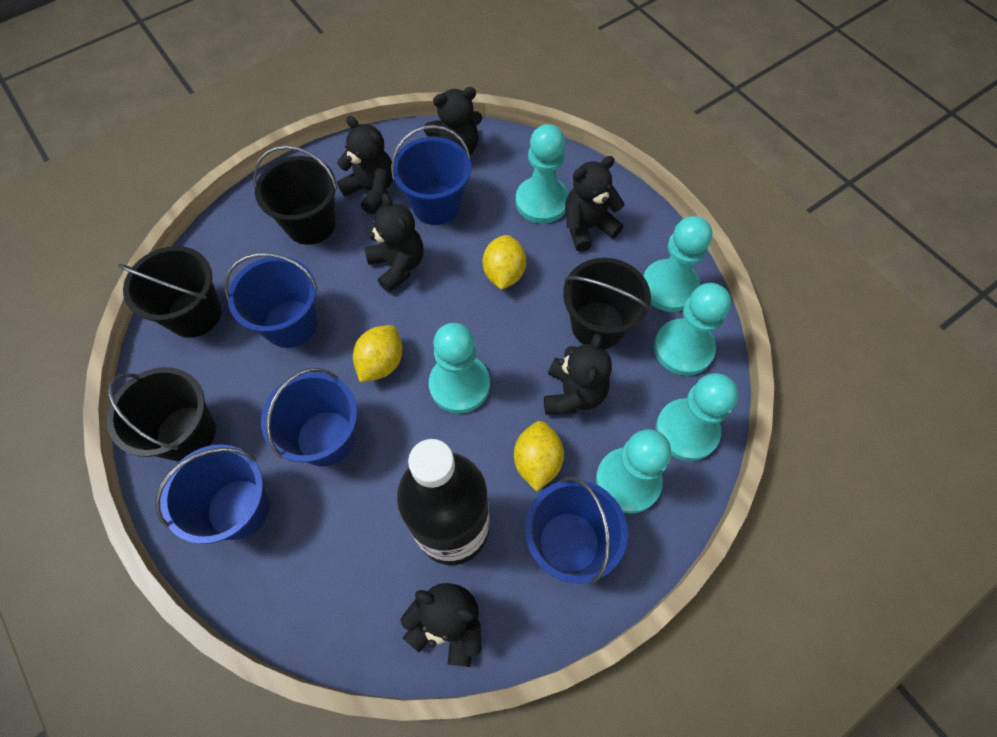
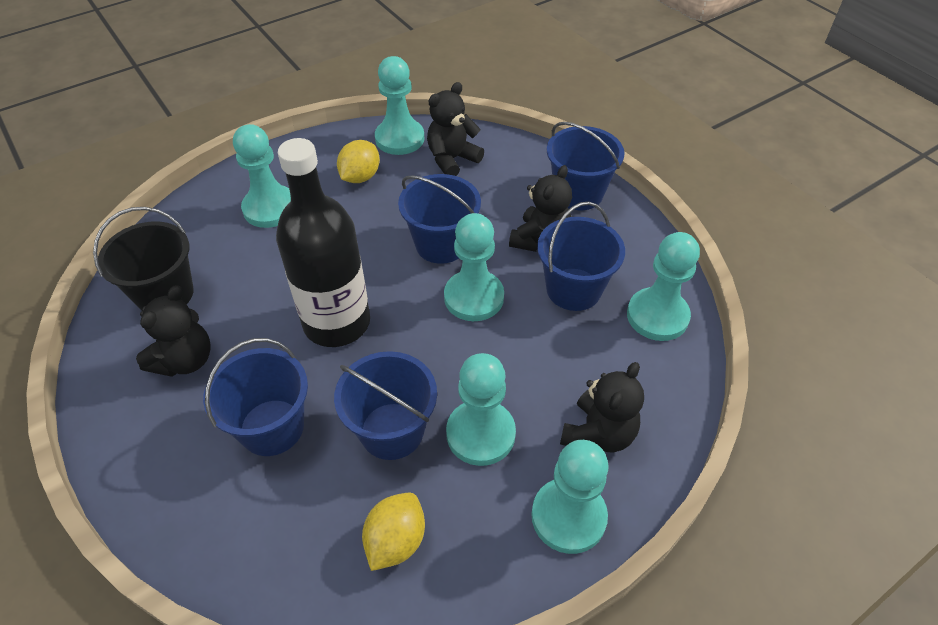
black bucket: [107,367,216,461] [118,246,222,338] [253,146,338,245] [563,258,651,349] = 4 -> [93,207,193,311] = 1
black teddy bear: [337,116,393,214] [364,193,423,293] [400,583,482,667] [424,87,482,155] [544,333,612,415] [565,156,625,252] = 6 -> [136,285,211,377] [427,82,484,176] [509,165,572,252] [560,362,644,452] = 4
yellow lemon: [353,325,403,382] [483,235,526,290] [514,421,564,492] = 3 -> [337,140,380,183] [362,493,425,571] = 2

